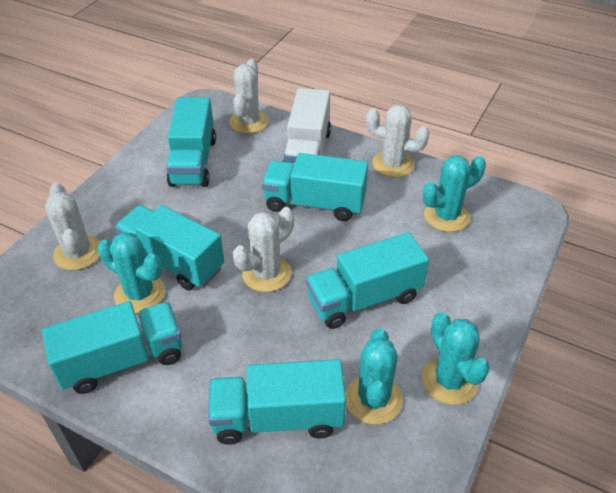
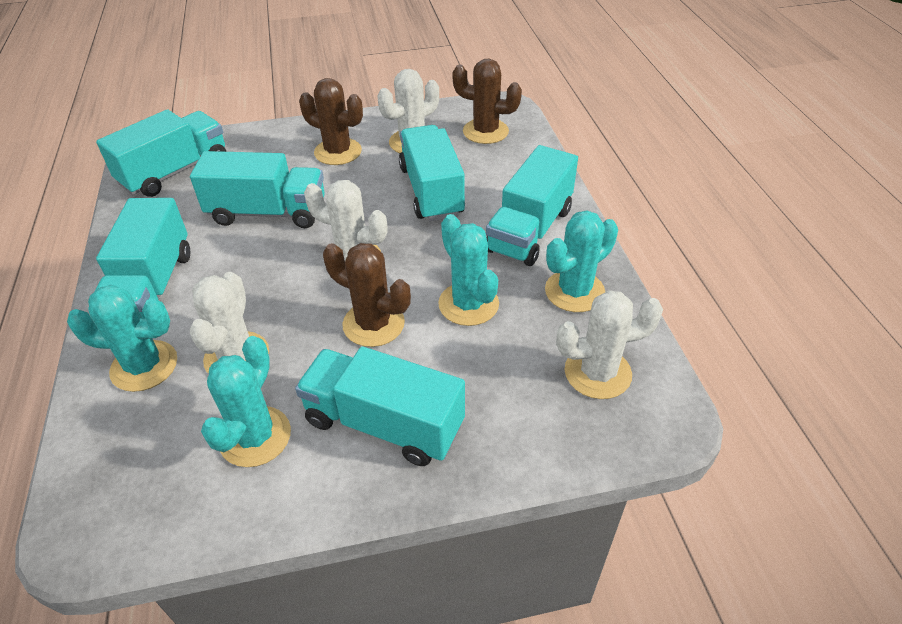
brown cactus: none = 0 -> [299,78,363,165] [323,243,411,347] [452,58,522,144] = 3
white truck: [283,88,331,164] = 1 -> none = 0

